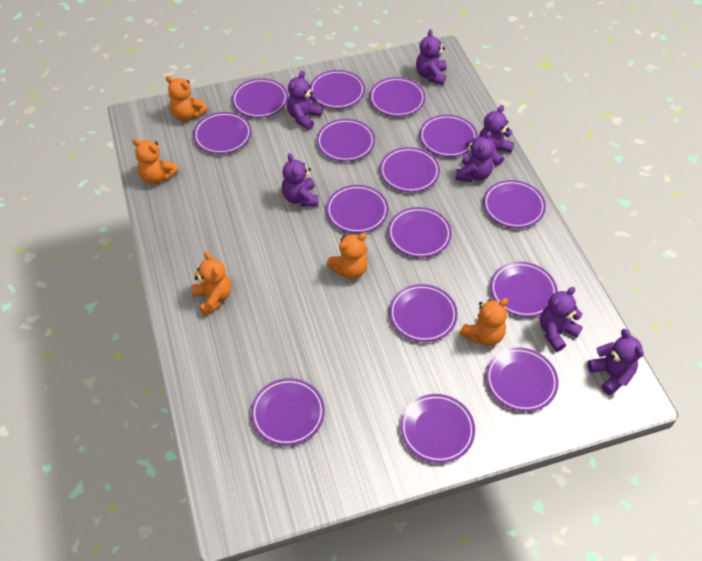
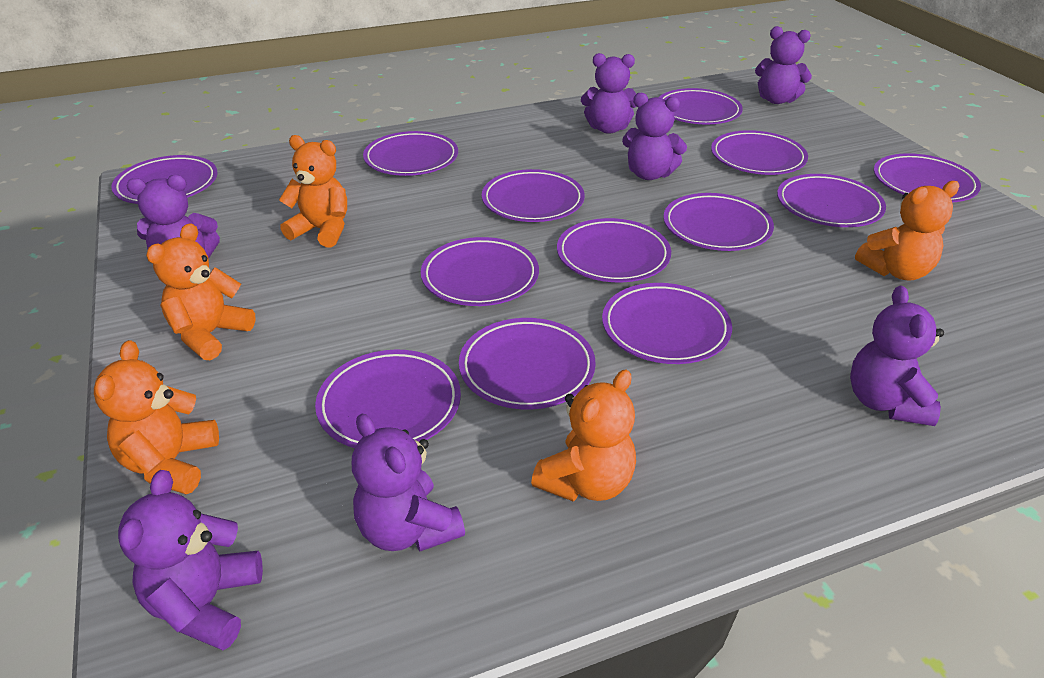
purple plate: [193,112,252,154] [232,78,288,118] [251,378,325,446] [310,70,365,109] [316,119,375,162] [326,185,389,233] [369,77,426,117] [380,147,440,192] [388,207,452,258] [389,284,458,342] [400,394,475,463] [419,115,478,157] [483,180,546,228] [486,347,559,412] [490,262,558,317] = 15 -> [111,155,218,204] [315,350,461,448] [363,131,458,176] [421,237,539,306] [459,318,596,409] [482,169,585,222] [557,218,671,282] [602,283,732,364] [658,88,743,124] [663,193,774,251] [711,130,808,175] [777,174,886,227] [874,153,981,202] = 13

